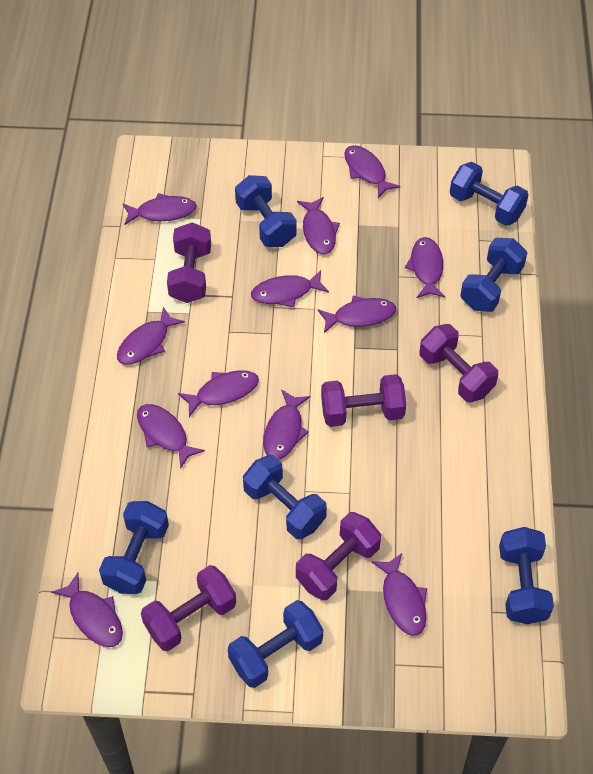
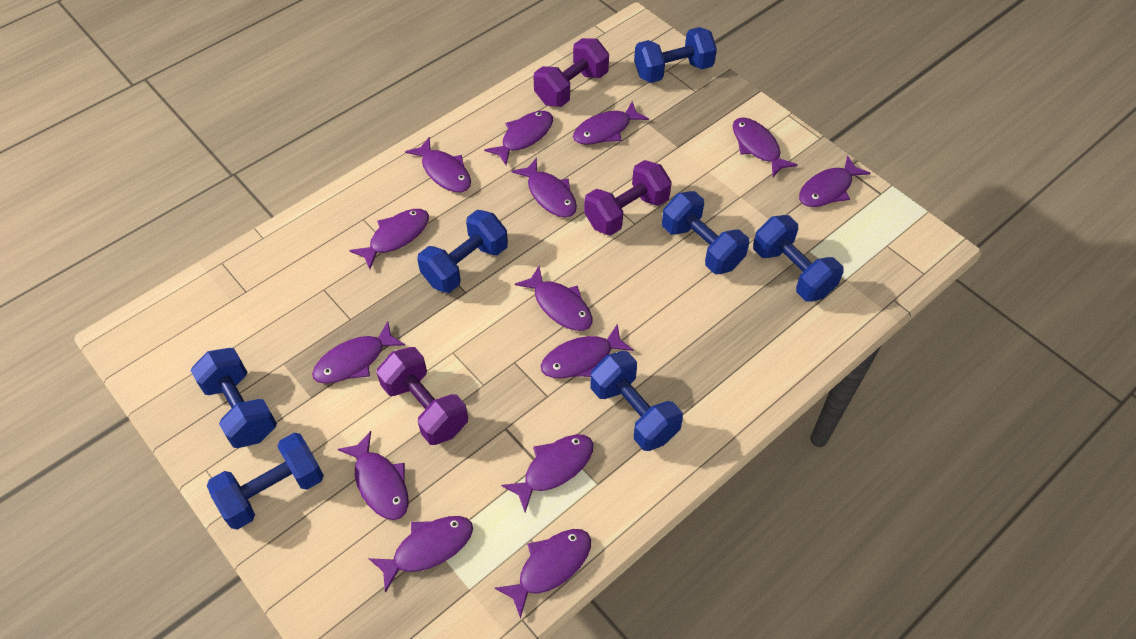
purple dumbbell: [141,565,236,651] [167,223,211,303] [296,512,381,600] [321,374,406,427] [420,324,498,402] = 5 -> [376,347,468,445] [534,38,609,107] [584,160,672,236] = 3
purple fish: [51,573,123,647] [117,307,185,365] [122,193,197,225] [137,404,205,469] [178,370,259,417] [251,270,329,307] [263,389,310,460] [297,197,340,255] [317,296,396,333] [344,145,400,198] [371,553,427,636] [405,237,445,298] = 12 -> [312,321,405,384] [338,431,408,520] [349,209,429,269] [368,516,473,593] [405,137,471,192] [484,111,553,165] [494,529,591,619] [501,434,593,512] [511,158,577,217] [515,266,592,331] [541,324,634,378] [573,101,649,145] [733,117,798,177] [799,155,871,207] = 14

